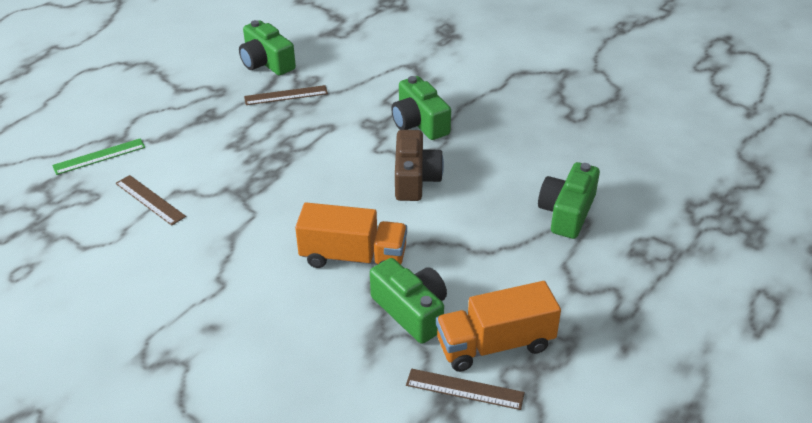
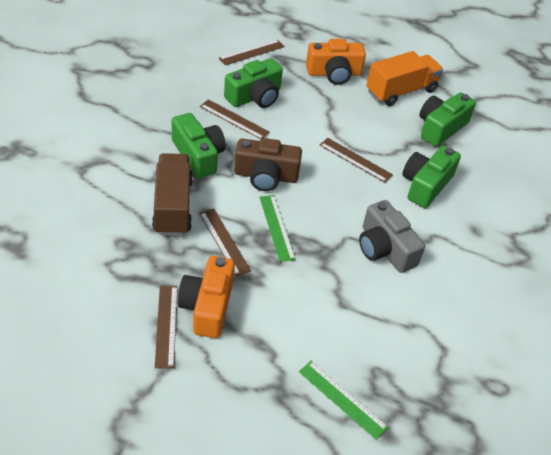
brown ruler: [116,175,186,226] [244,85,328,105] [406,369,525,410] = 3 -> [155,286,178,368] [199,209,251,277] [200,99,270,139] [219,40,285,65] [320,138,393,183] = 5
brown truck: none = 0 -> [152,153,193,236] = 1
green ruler: [52,138,145,175] = 1 -> [259,195,296,262] [299,361,388,440] = 2
grey camera: none = 0 -> [359,200,425,273] = 1
orange camera: none = 0 -> [177,256,235,338] [306,39,366,85] = 2
orange truck: [295,202,407,268] [436,281,561,372] = 2 -> [366,51,443,106] = 1

